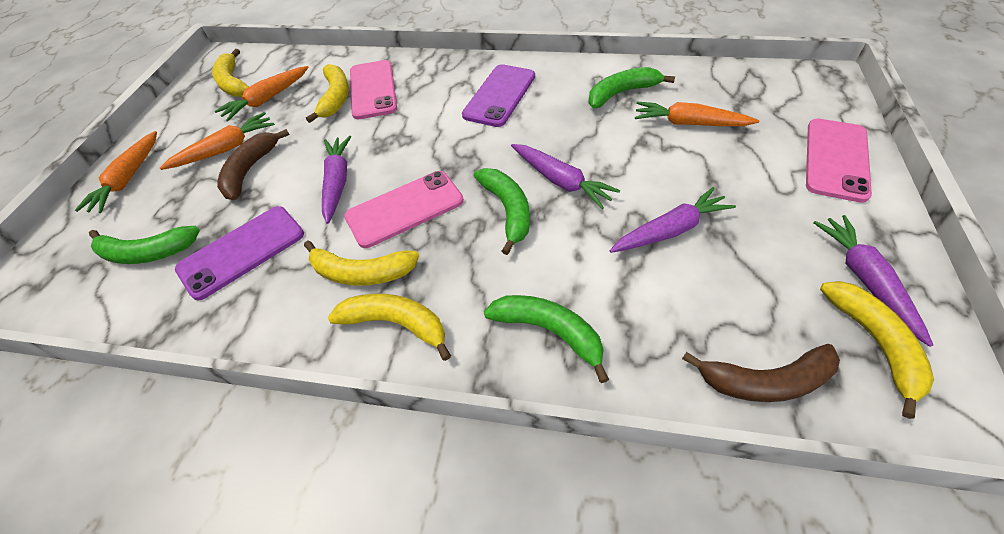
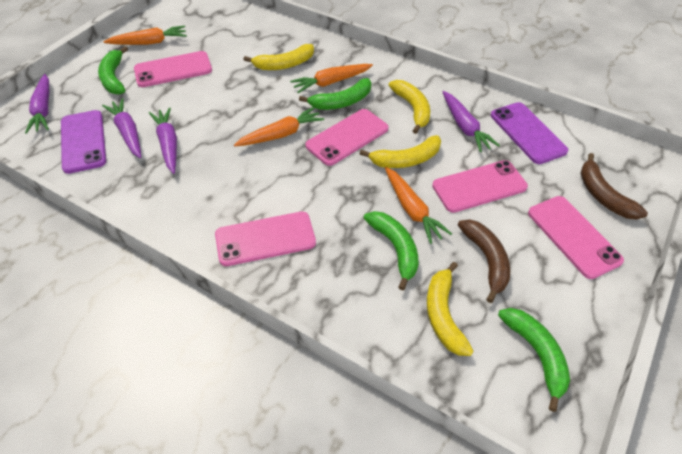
pink phone: [344,171,464,248] [350,60,397,119] [806,119,872,203] = 3 -> [134,51,212,87] [215,211,316,266] [305,109,389,166] [432,160,528,213] [528,196,624,279] = 5
yellow banana: [212,49,249,97] [304,241,419,286] [306,64,349,123] [328,294,451,361] [820,281,934,419] = 5 -> [244,44,314,70] [360,135,441,168] [389,80,430,134] [427,262,474,356] = 4

